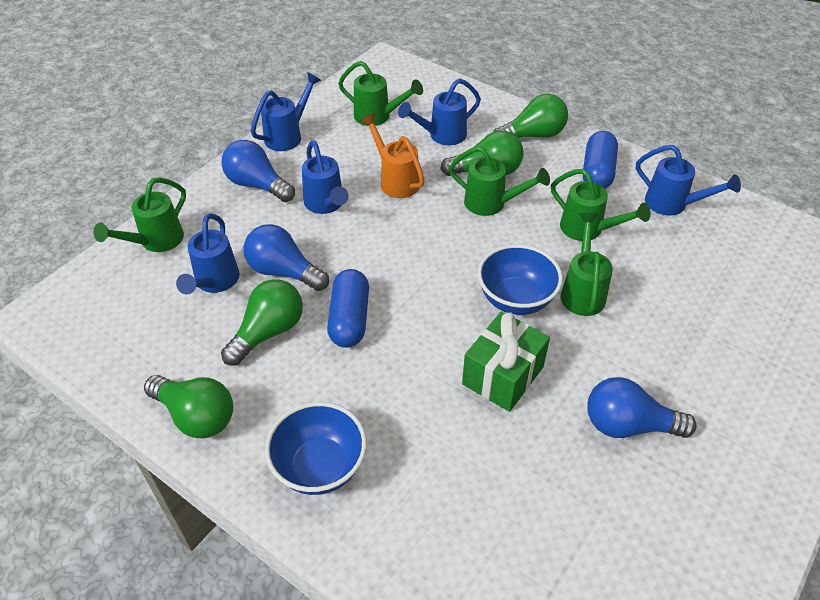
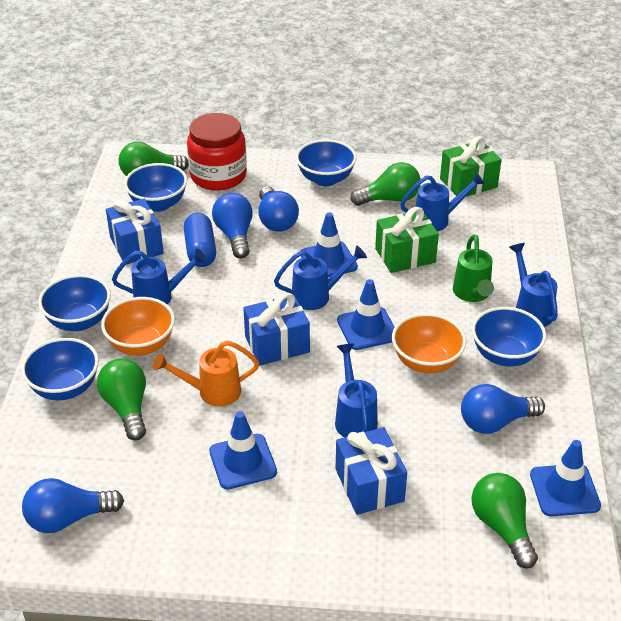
blue bowl: [265,402,367,495] [478,244,563,315] = 2 -> [21,338,99,400] [38,274,111,331] [124,163,187,212] [296,139,357,186] [472,307,546,366] = 5
blue capsule: [327,269,369,348] [583,131,618,189] = 2 -> [184,213,216,267] = 1
blue gift: none = 0 -> [106,199,164,264] [243,292,310,366] [336,427,407,515] = 3
blue light bulb: [221,140,295,202] [244,224,329,291] [587,377,696,438] = 3 -> [22,478,124,533] [212,193,253,258] [259,186,299,232] [461,384,545,434] = 4
blue traffic cone: none = 0 -> [209,411,277,490] [301,212,358,277] [337,279,395,350] [530,440,601,516] = 4
green gift: [462,311,550,412] = 1 -> [375,207,439,273] [440,136,502,197] = 2
green watering can: [94,177,186,252] [338,61,423,126] [449,146,550,216] [551,169,651,241] [561,213,613,316] = 5 -> [453,234,494,302] = 1
orange bowl: none = 0 -> [101,297,175,356] [392,313,467,374] = 2
red jar: none = 0 -> [187,113,247,191] = 1

